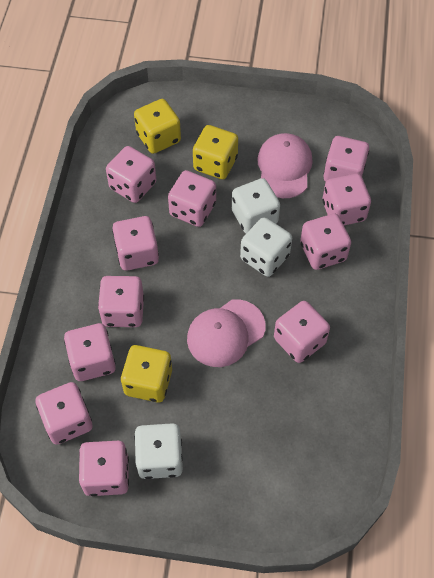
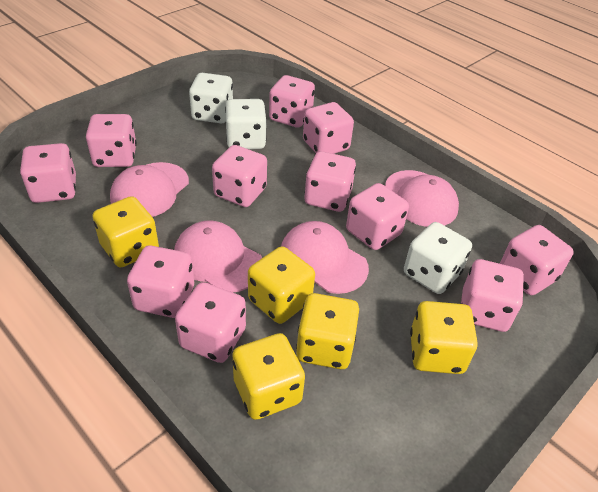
pink cap: [187,299,266,367] [257,133,313,198] = 2 -> [110,162,189,217] [174,221,262,293] [281,221,369,294] [385,170,459,227] = 4
yellow dice: [121,345,172,403] [134,99,181,154] [193,125,238,179] = 3 -> [92,196,159,267] [232,333,305,420] [248,246,315,324] [296,293,359,369] [410,301,478,374] = 5

